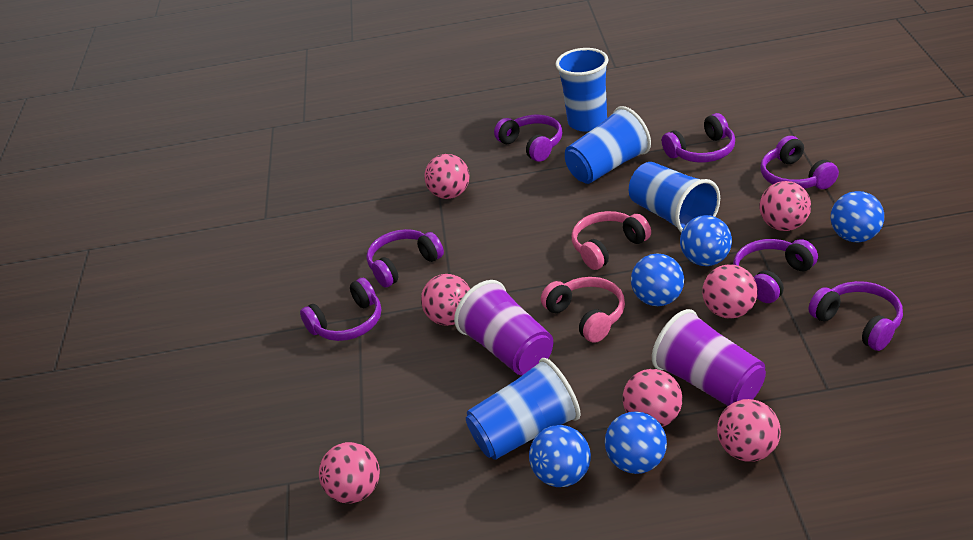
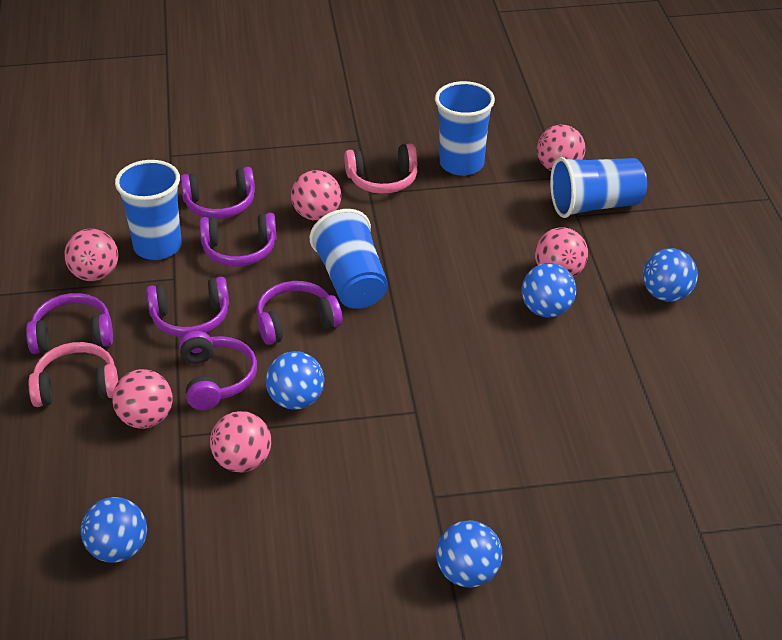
pink ball: [319,442,380,503] [421,274,470,326] [424,154,469,199] [623,369,682,427] [702,264,758,319] [717,399,781,462] [760,181,811,231] = 7 -> [64,229,118,281] [113,369,173,429] [210,411,271,472] [291,170,341,221] [535,228,588,277] [537,125,585,171] = 6
purple cup: [454,280,553,375] [652,309,766,406] = 2 -> none = 0
purple headphones: [300,278,381,341] [367,229,444,288] [494,115,562,162] [662,113,735,162] [733,239,818,303] [761,136,839,189] [809,281,903,351] = 7 -> [26,293,113,354] [146,276,229,337] [179,331,257,410] [180,167,255,219] [200,213,277,267] [256,281,342,345] = 6

